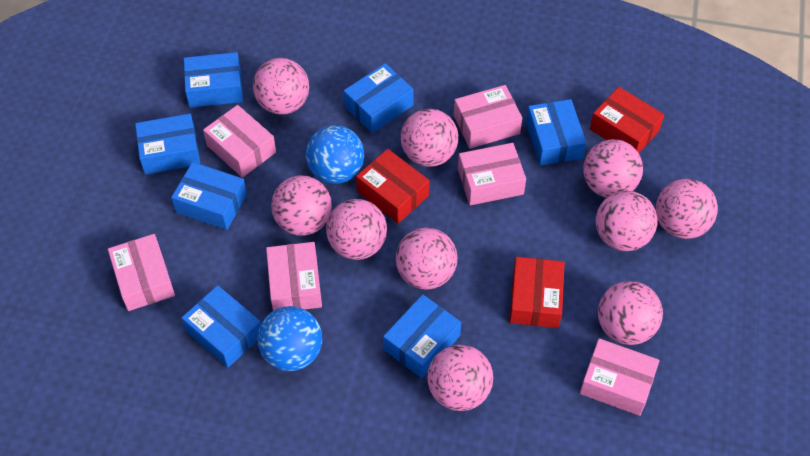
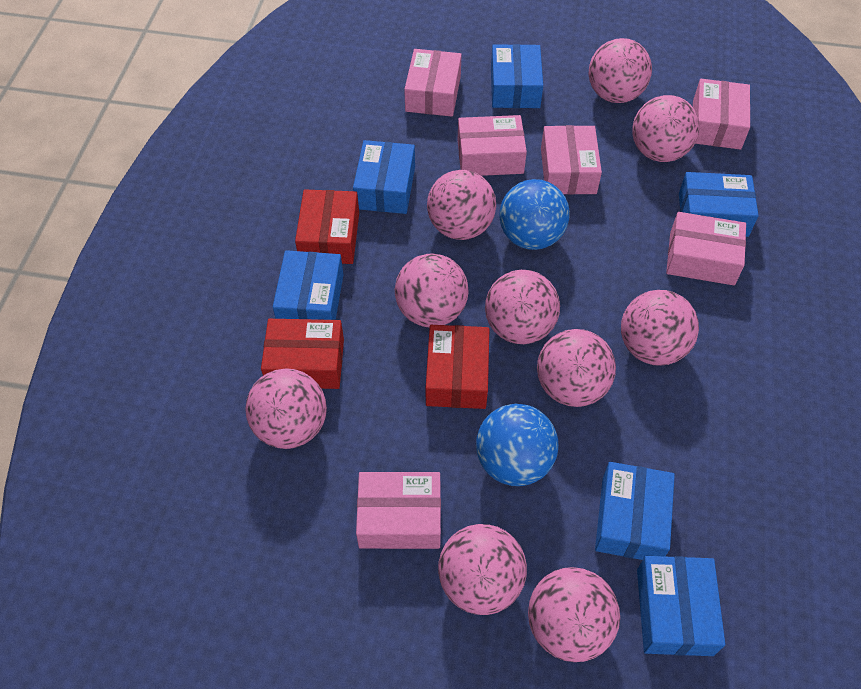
blue box: [135,114,200,175] [171,162,247,230] [182,285,261,368] [184,52,243,108] [344,63,414,133] [383,294,461,378] [526,99,586,166] = 7 -> [273,250,343,320] [353,140,415,214] [491,44,543,108] [595,462,675,560] [637,556,725,656] [679,172,759,237] = 6

